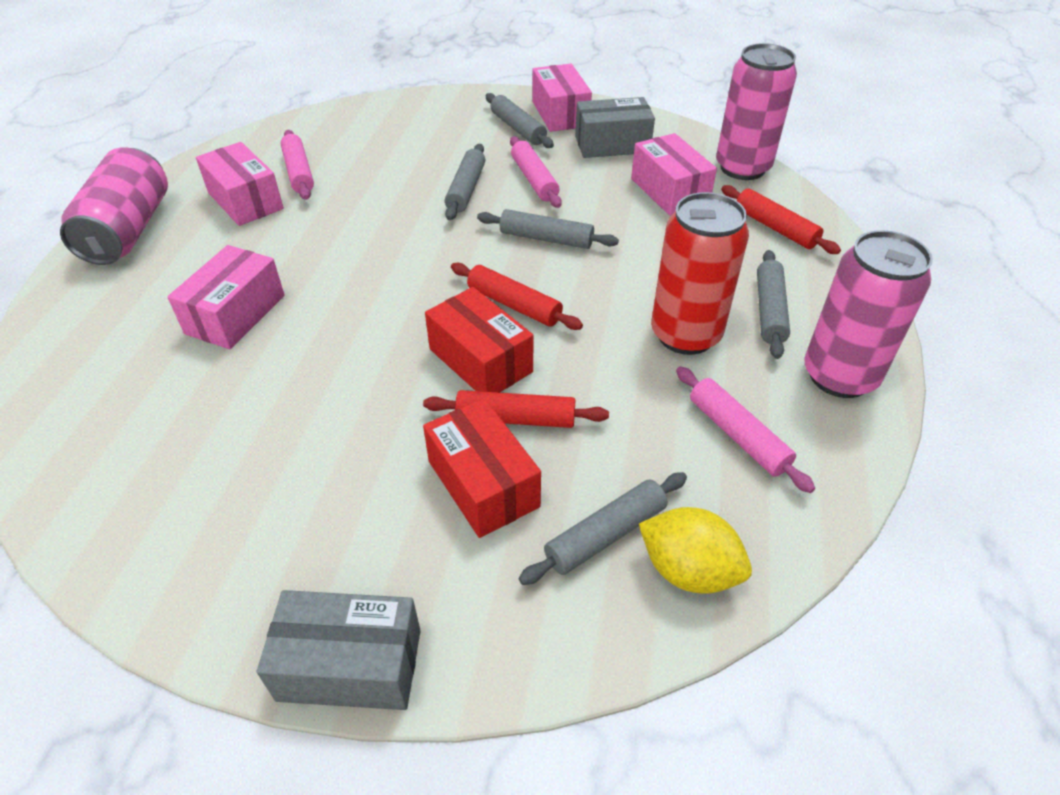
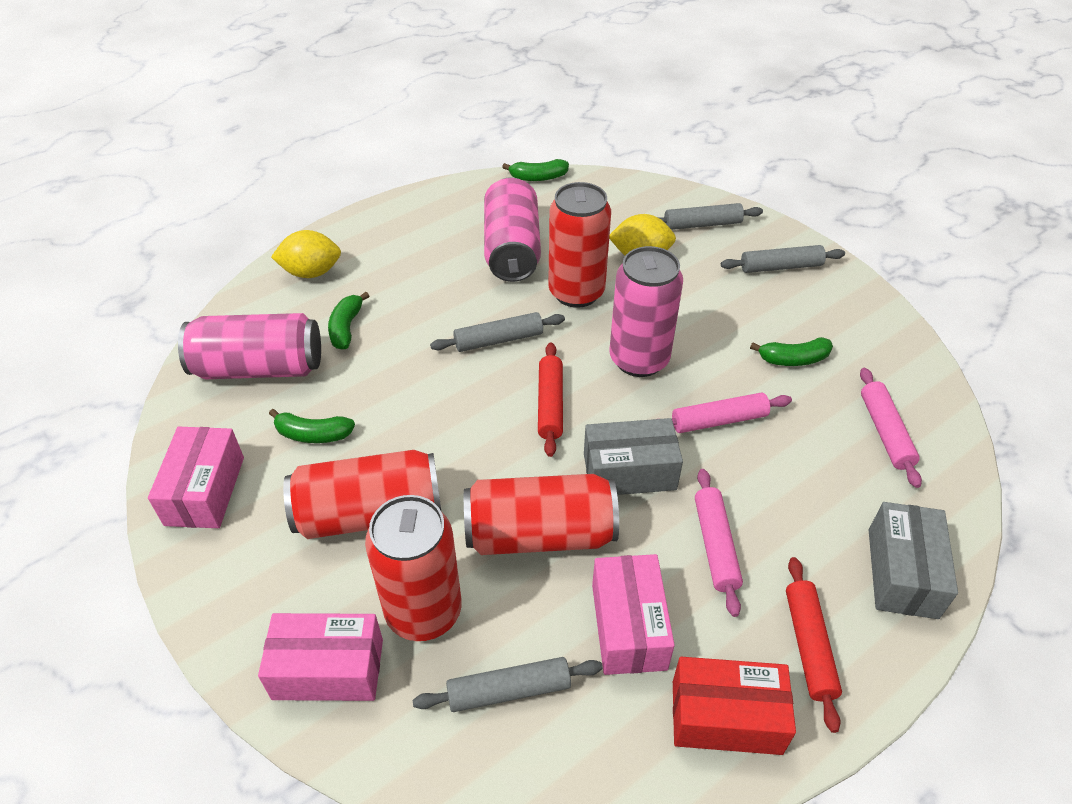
green banana: none = 0 -> [269,409,355,443] [328,292,369,350] [502,159,569,181] [750,337,833,366] = 4
grey rolling pin: [445,144,485,220] [477,209,619,249] [486,93,554,148] [519,472,687,585] [757,250,790,359] = 5 -> [413,657,603,712] [430,312,565,352] [658,203,763,230] [721,245,845,273] = 4
pink box: [167,245,285,349] [196,142,284,226] [532,64,592,132] [631,133,717,216] = 4 -> [148,427,244,528] [258,613,383,701] [592,554,675,675] = 3
red box: [423,398,541,538] [425,287,533,393] = 2 -> [673,657,796,755] = 1
red can: [651,192,749,355] = 1 -> [283,450,441,539] [365,495,462,641] [464,474,619,555] [548,182,611,308] = 4
red rolling pin: [423,390,609,428] [451,263,583,330] [721,185,841,254] = 3 -> [538,343,563,457] [786,557,842,733] = 2
yellow lemon: [639,507,752,594] = 1 -> [271,230,341,278] [609,214,676,255] = 2

